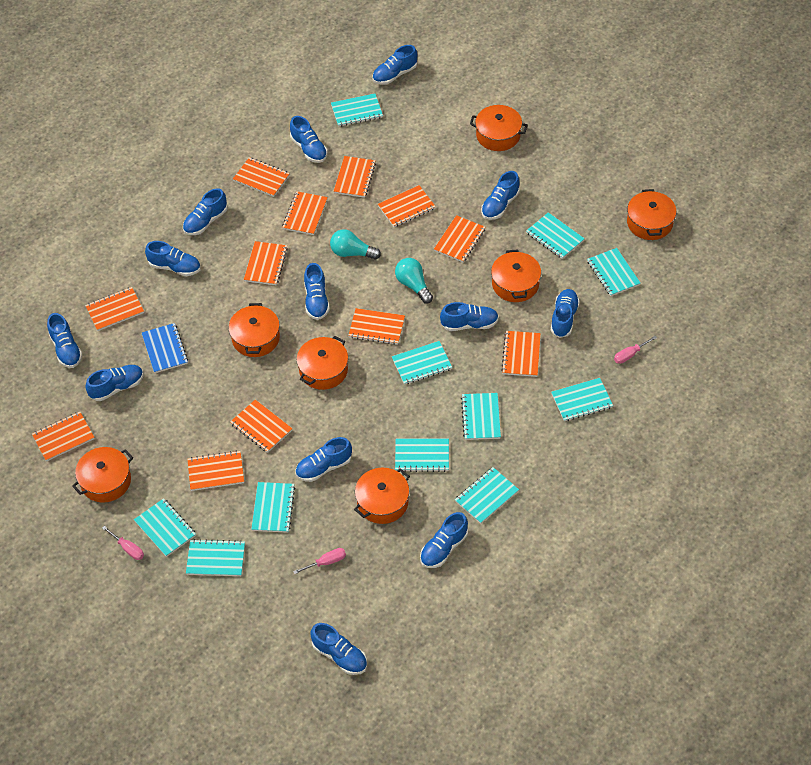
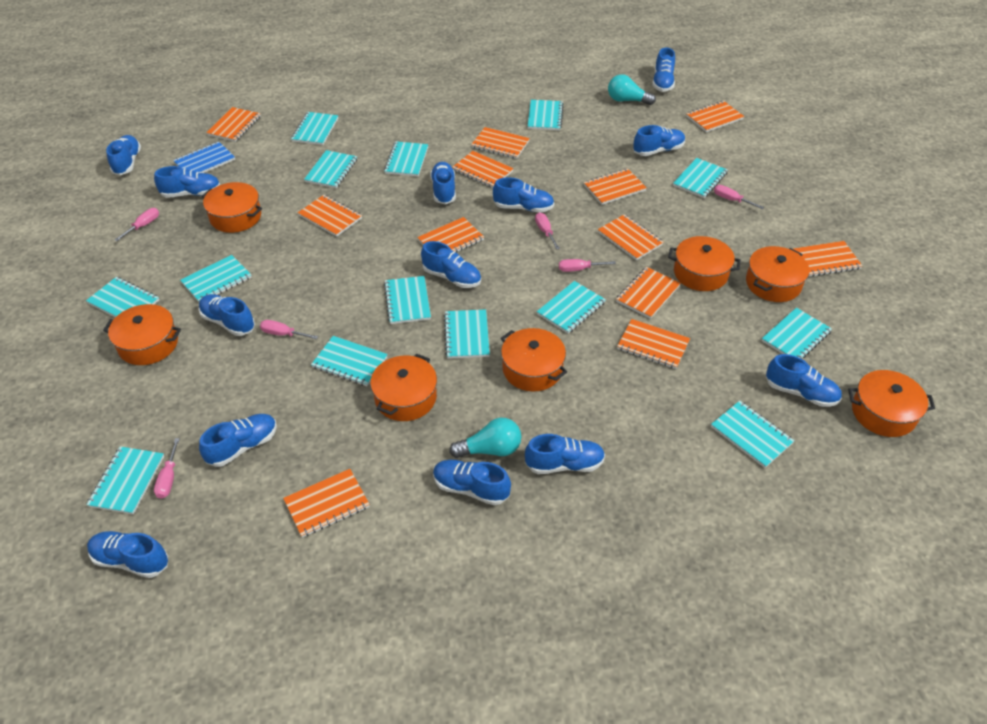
pink screwdriver: [102,526,144,560] [293,548,346,574] [614,336,657,364] = 3 -> [115,208,159,241] [154,438,180,499] [260,320,318,339] [535,212,560,250] [559,259,616,272] [714,185,764,209] = 6
turquoise notebook: [134,498,196,557] [186,539,245,576] [251,482,295,533] [331,93,383,127] [392,341,452,385] [395,439,449,472] [455,467,519,524] [461,393,501,440] [526,212,585,259] [551,378,613,421] [587,248,640,296] = 11 -> [86,277,159,317] [86,446,164,514] [180,255,252,302] [291,112,338,145] [304,150,357,188] [311,336,388,386] [384,141,428,177] [384,276,431,324] [444,309,490,359] [528,100,564,131] [537,281,606,334] [673,158,728,198] [711,401,795,468] [762,308,832,359] = 14

